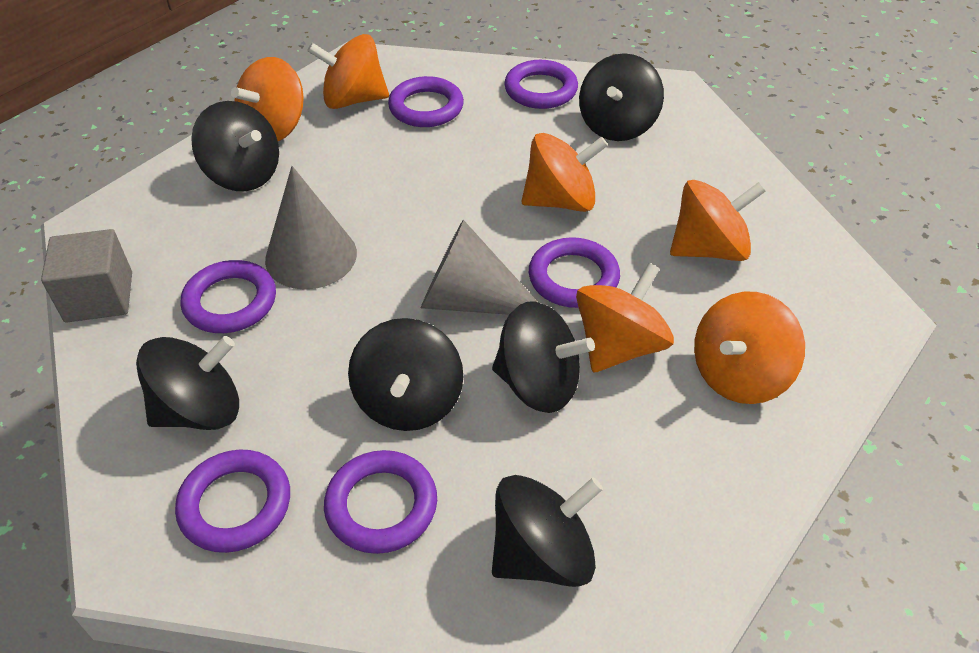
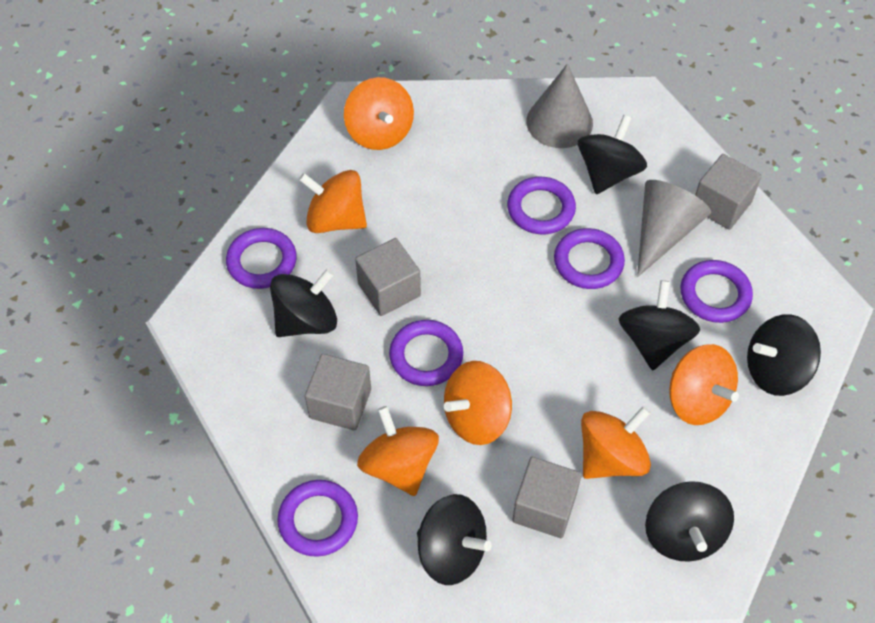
grey cube: [41,229,132,323] = 1 -> [305,354,371,431] [355,238,421,316] [512,457,582,538] [695,154,762,230] = 4

